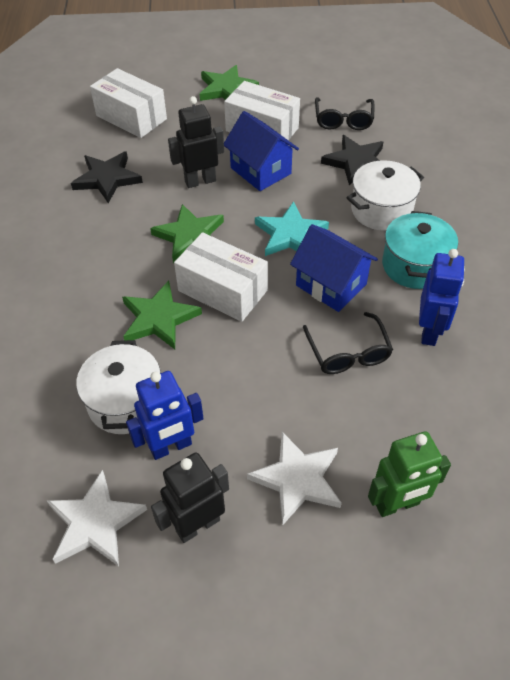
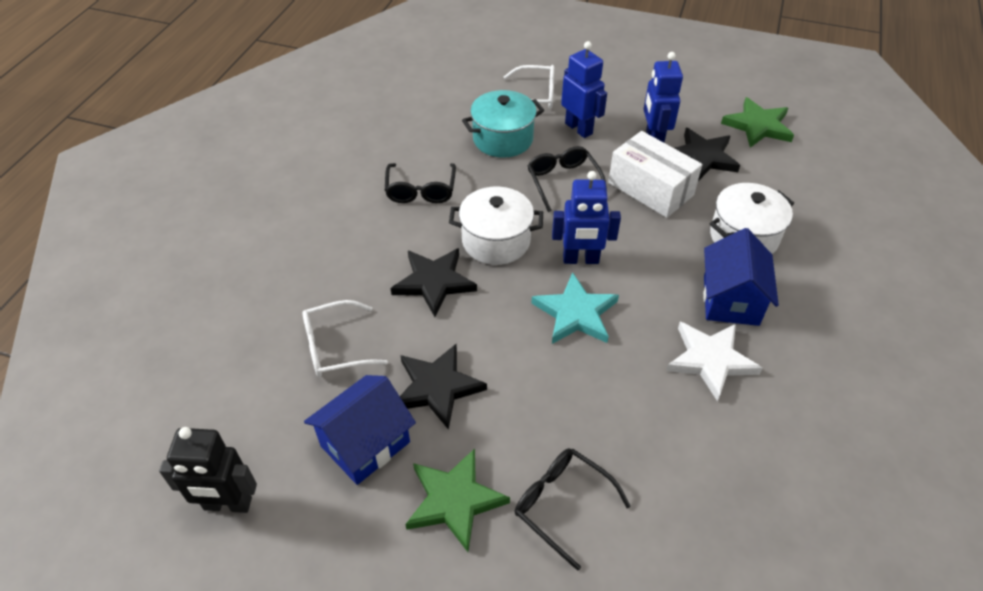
black glasses: [303,312,393,374] [315,97,375,130] = 2 -> [385,163,456,203] [515,448,631,571] [527,146,607,212] = 3
black robot: [151,453,229,543] [168,96,224,188] = 2 -> [159,427,257,513] = 1
black star: [71,151,143,203] [321,135,383,185] = 2 -> [391,248,477,317] [400,344,487,430] [674,128,740,181] = 3
blue robot: [126,371,204,460] [419,249,465,346] = 2 -> [552,171,621,264] [561,41,607,138] [644,52,683,143] = 3
green robot: [368,431,451,517] = 1 -> none = 0
green star: [122,281,202,349] [150,204,224,263] [200,65,259,101] = 3 -> [405,448,510,552] [721,97,794,148] = 2
white box: [90,68,167,138] [174,232,268,322] [224,81,300,140] = 3 -> [608,131,702,218] = 1
white glasses: none = 0 -> [302,300,388,377] [503,65,554,109] = 2
white star: [47,470,147,566] [247,432,342,525] = 2 -> [666,322,763,402] = 1

